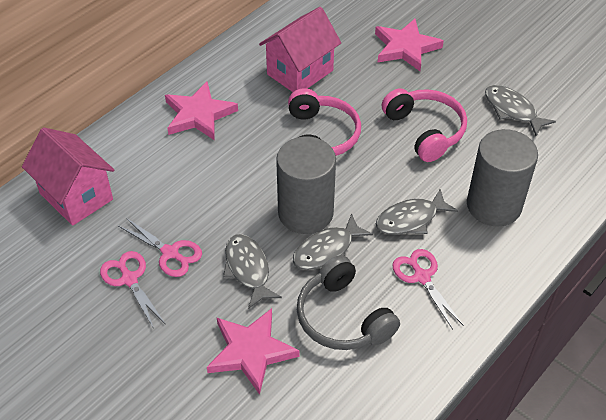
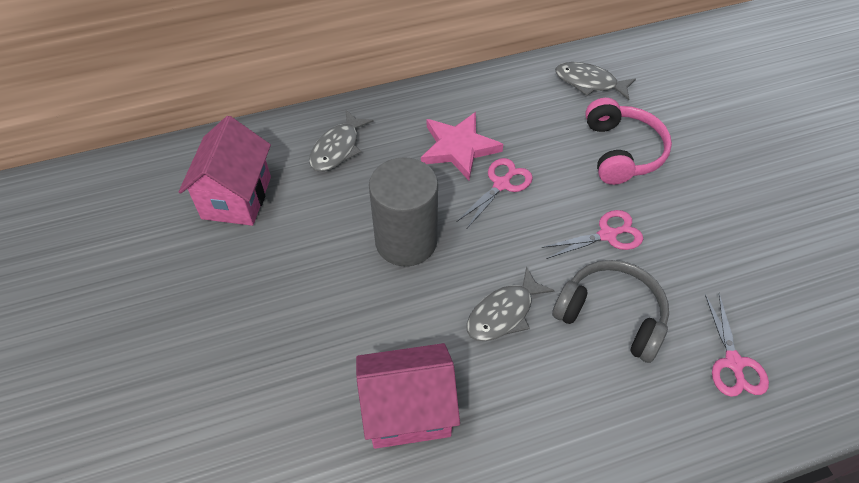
grey cylinder: [276,136,336,234] [467,129,538,226] = 2 -> [369,157,438,267] = 1
grey fish: [223,234,282,309] [293,213,373,270] [376,189,458,235] [485,85,556,136] = 4 -> [309,110,374,172] [467,266,555,341] [555,62,636,100] = 3
pink headphones: [288,88,361,156] [382,88,467,162] = 2 -> [585,98,672,185] = 1
pink star: [165,81,238,141] [207,308,299,395] [375,19,444,71] = 3 -> [421,112,503,180] = 1

